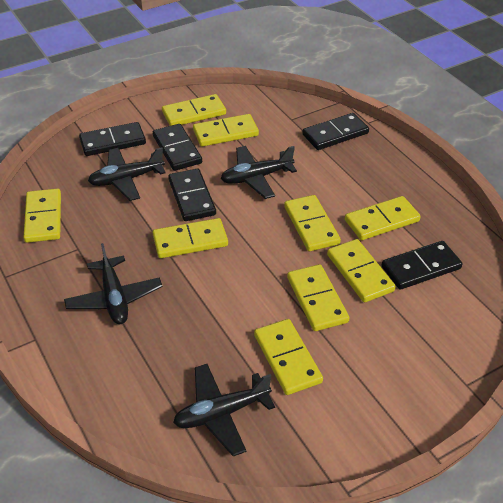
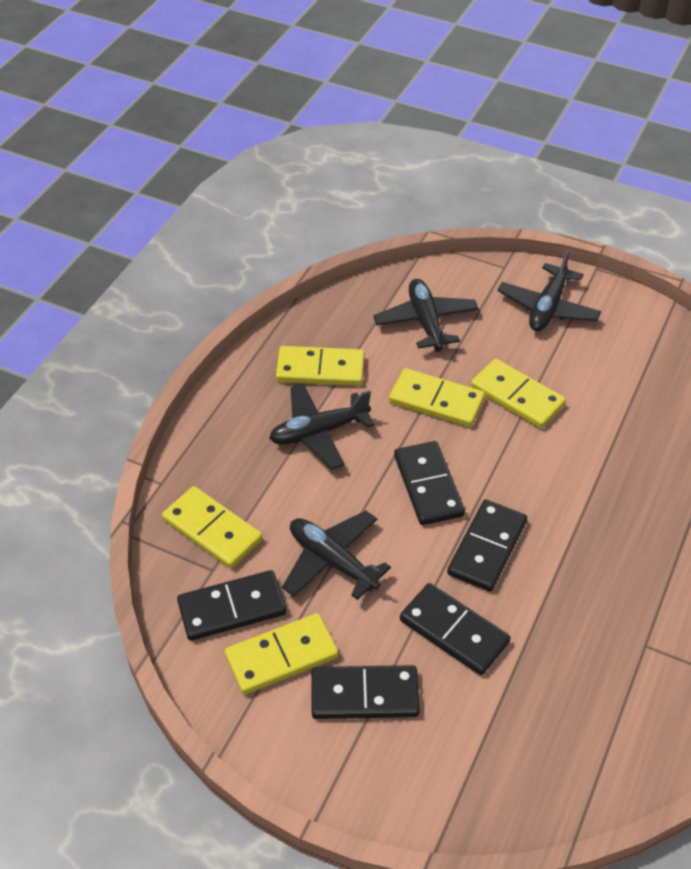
yellow domino: [24,188,61,243] [152,218,228,258] [162,94,226,126] [193,114,259,147] [254,319,323,395] [284,195,341,251] [287,264,349,331] [327,239,396,303] [345,196,421,240] = 9 -> [162,486,262,568] [225,613,339,695] [276,346,364,386] [389,368,485,427] [471,359,566,429] = 5

